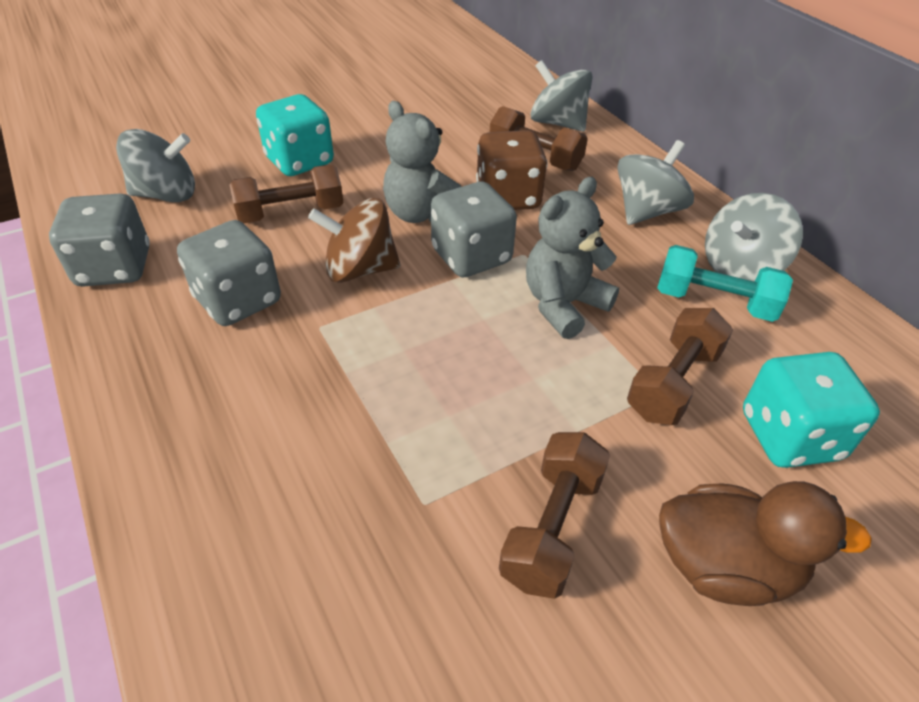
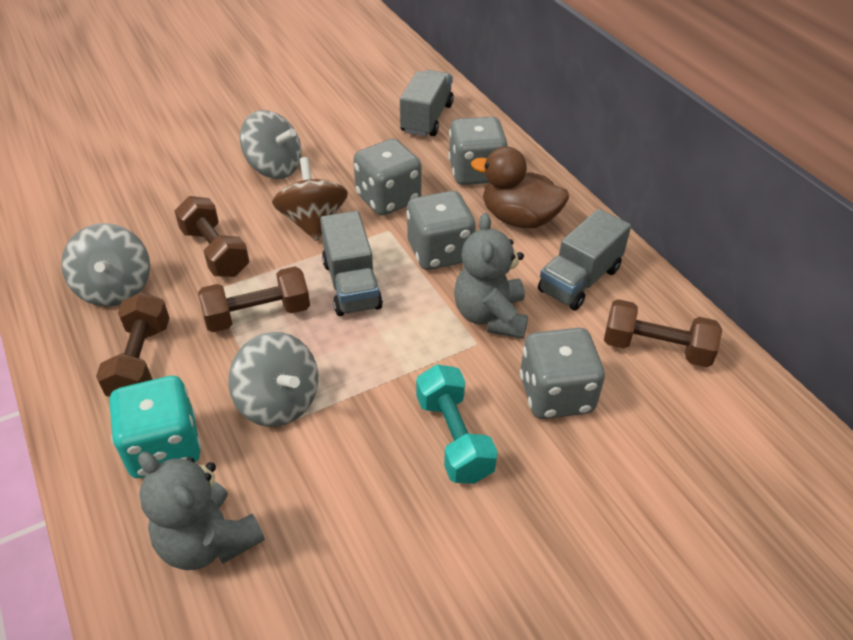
brown dice: [476,130,548,210] = 1 -> none = 0
grey dice: [49,194,150,287] [177,220,281,326] [431,182,517,277] = 3 -> [353,139,421,216] [406,191,476,270] [448,117,508,185] [520,328,605,419] = 4
grey spinning top: [116,129,195,202] [531,60,593,131] [617,140,694,225] [705,193,803,282] = 4 -> [61,223,150,307] [228,332,318,427] [240,110,302,179] = 3
grey truck: none = 0 -> [320,211,383,316] [400,70,454,137] [538,209,631,310] = 3
turquoise dice: [256,94,334,176] [743,352,880,468] = 2 -> [109,376,201,478] = 1

